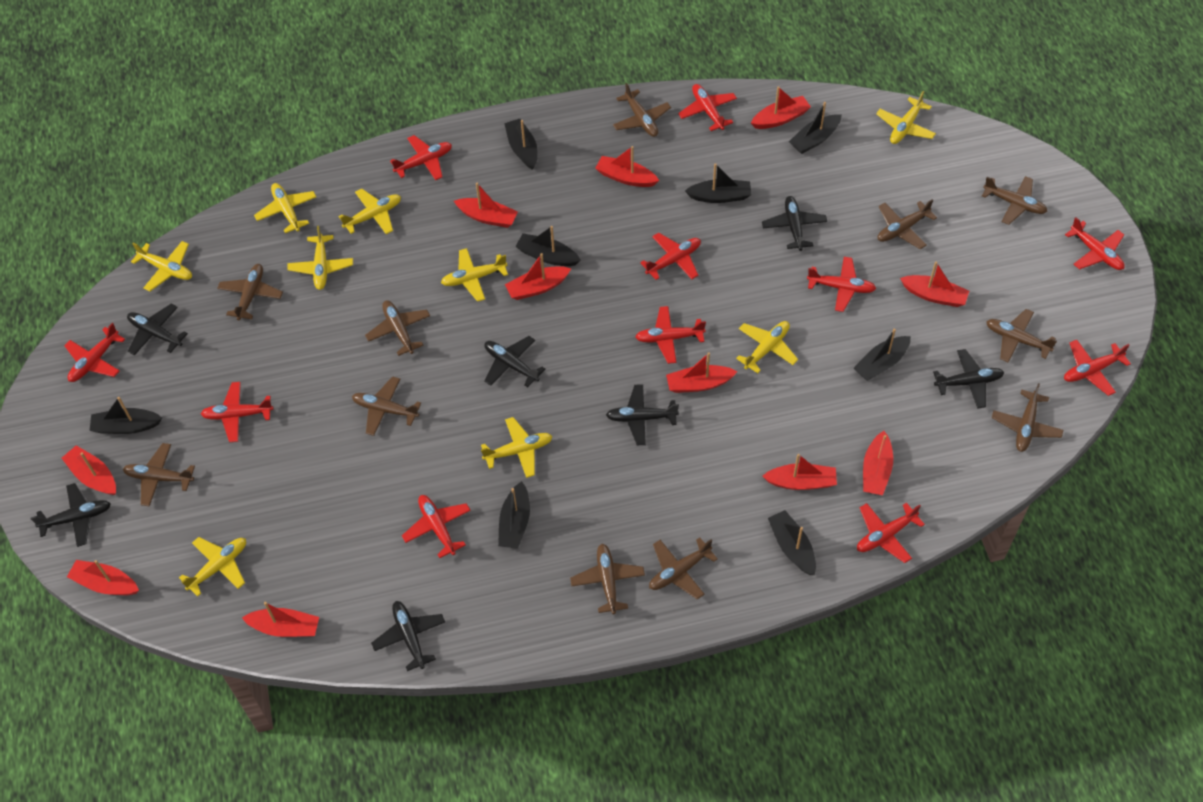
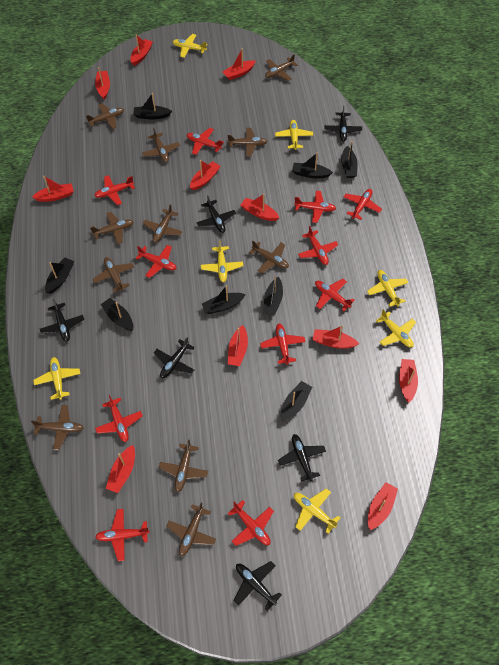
black plane: [30,483,111,547] [127,304,188,355] [371,601,445,671] [484,336,545,388] [606,384,679,445] [762,196,827,251] [933,349,1004,409] = 7 -> [40,299,84,342] [154,337,195,378] [196,195,236,233] [234,561,282,611] [278,434,326,482] [324,106,362,141] = 6
yellow plane: [131,241,192,291] [179,537,246,597] [254,183,316,233] [287,226,353,290] [338,188,401,234] [441,248,508,302] [481,417,552,478] [736,321,798,373] [876,91,936,144] = 9 -> [33,357,80,400] [173,34,208,58] [201,240,243,282] [275,120,313,150] [294,488,340,534] [367,270,409,307] [376,310,416,348] = 7

